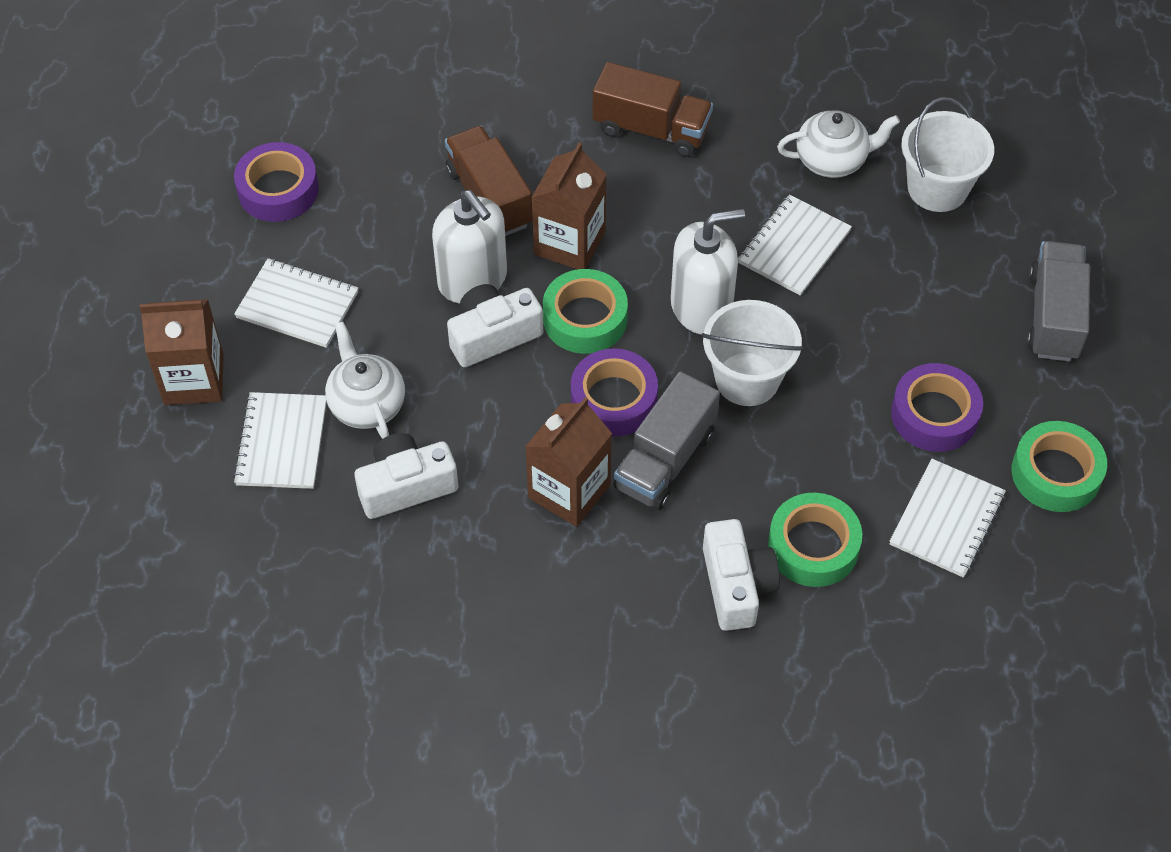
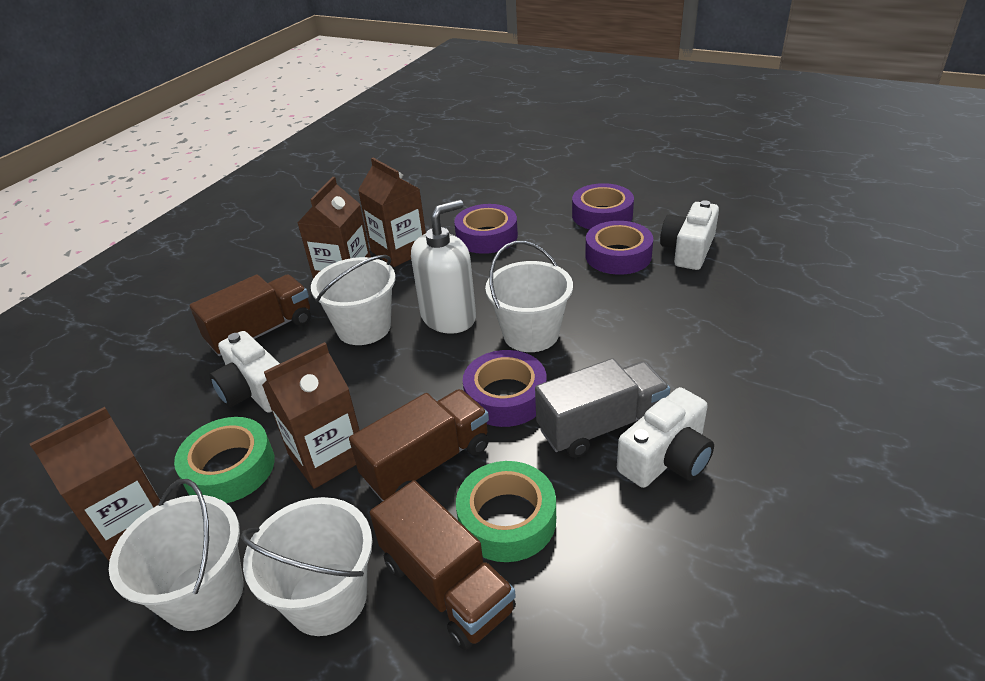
brown carton: [139,299,224,405] [525,397,612,527] [531,142,607,269] = 3 -> [30,407,160,561] [262,342,360,489] [298,177,371,279] [358,158,426,267] = 4
brown truck: [445,126,533,236] [593,62,713,157] = 2 -> [189,275,311,356] [349,389,489,501] [370,481,516,650] = 3
green tape: [543,269,628,354] [768,493,862,587] [1012,421,1107,512] = 3 -> [174,417,275,503] [456,461,556,562] = 2
grey truck: [613,371,720,510] [1027,241,1090,361] = 2 -> [535,358,670,458] = 1
purple tape: [234,142,319,222] [571,349,658,437] [891,363,983,452] = 3 -> [454,204,518,254] [463,350,547,427] [572,183,634,230] [585,221,653,275] = 4
white bucket: [701,300,803,406] [901,97,994,212] = 2 -> [109,479,244,631] [241,497,373,636] [311,255,396,345] [485,241,573,352] = 4
white notebook: [233,392,327,489] [234,258,358,348] [738,194,852,296] [889,459,1006,578] = 4 -> none = 0
white soap dispenser: [432,190,507,304] [671,209,745,335] = 2 -> [411,200,476,334] = 1
white teapot: [325,322,405,439] [777,110,900,178] = 2 -> none = 0

